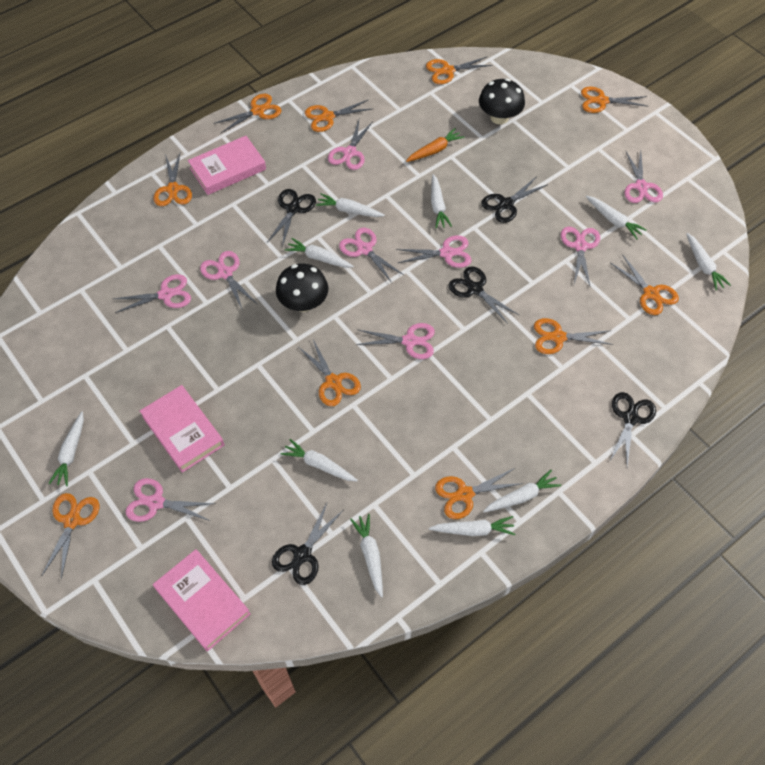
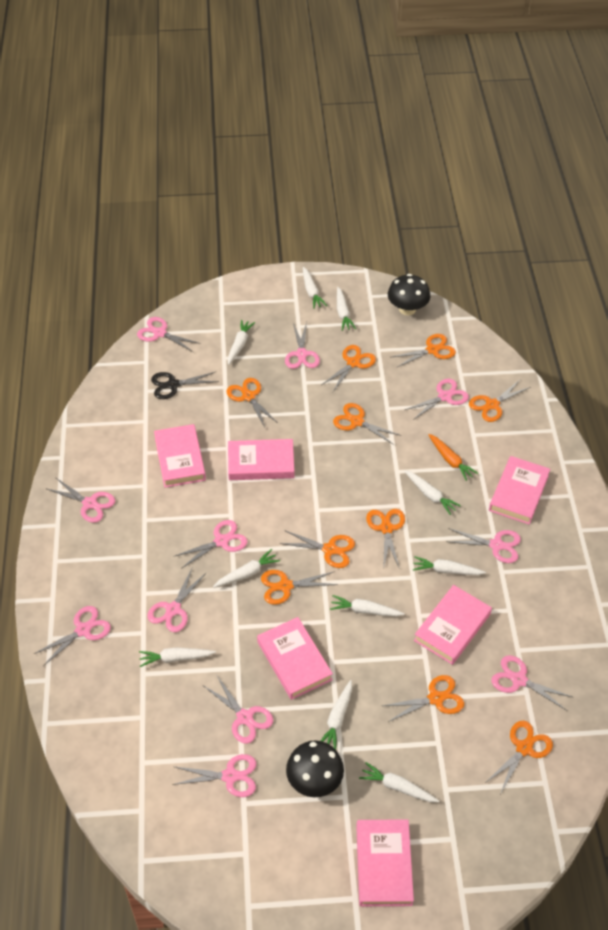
black scissors: [267,189,316,247] [272,501,342,585] [449,266,519,324] [481,176,548,223] [609,392,656,467] = 5 -> [151,372,219,399] = 1
pink book: [140,385,224,473] [153,549,250,651] [188,136,266,195] = 3 -> [154,424,206,488] [228,439,295,480] [257,617,333,700] [356,819,414,906] [414,585,492,665] [489,456,550,525] = 6
pink scissors: [114,274,191,313] [126,478,216,522] [200,251,258,311] [328,120,373,170] [339,228,405,283] [356,323,435,359] [396,235,472,268] [561,227,600,286] [625,151,663,203] = 9 -> [34,606,111,666] [47,477,115,523] [137,317,201,352] [147,568,207,632] [172,754,256,797] [173,520,248,569] [204,676,273,744] [285,322,320,369] [405,379,469,420] [446,528,521,563] [491,655,572,711] = 11

